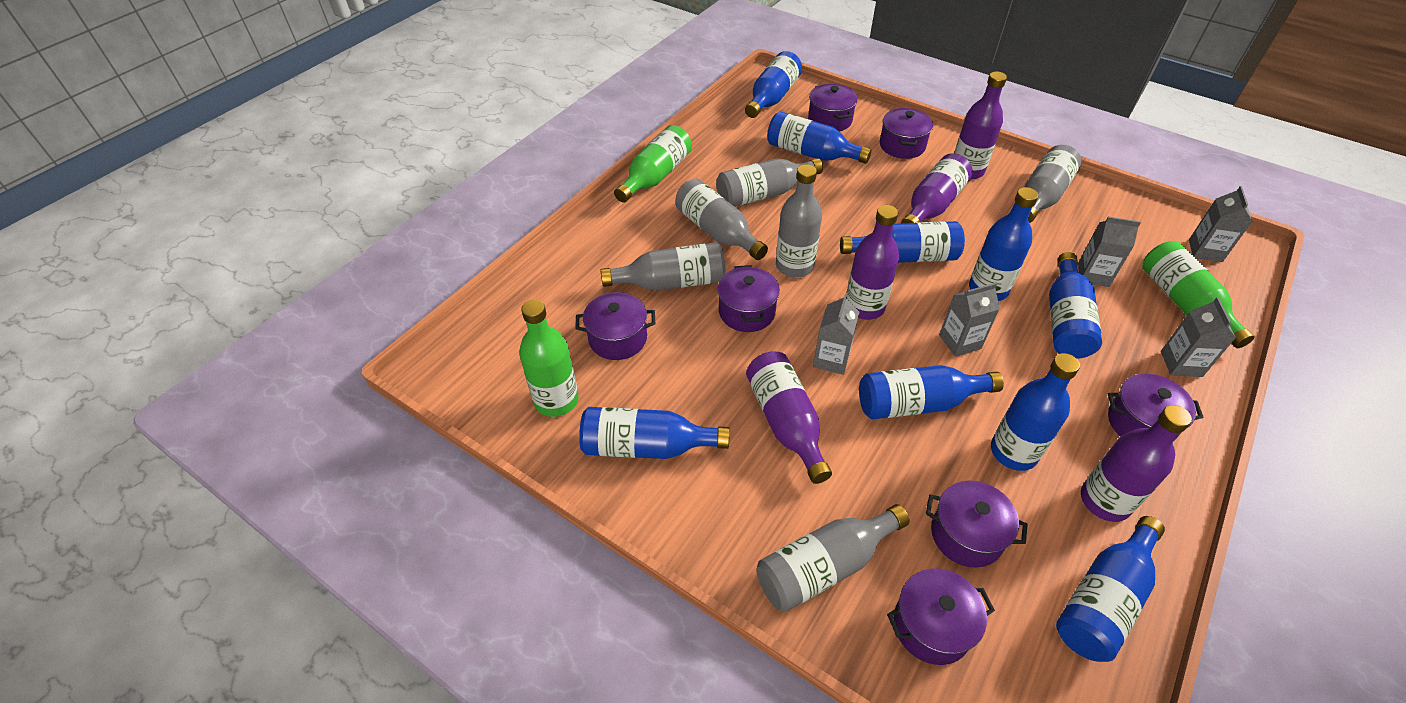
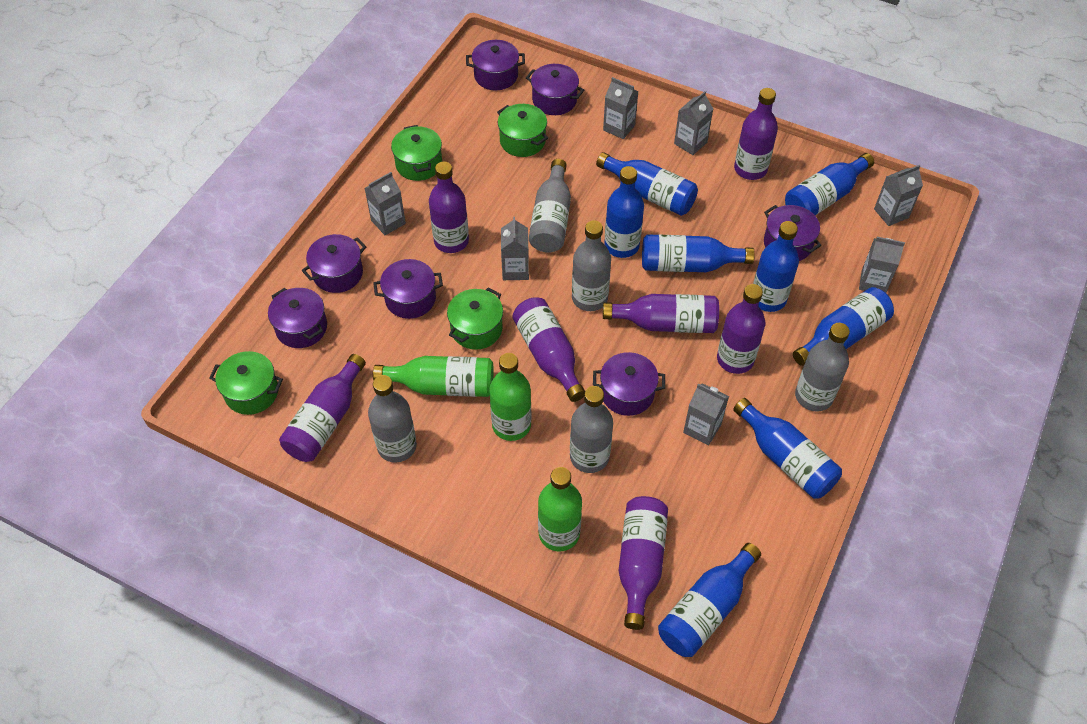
blue bottle: [579,407,730,459] [745,51,802,118] [767,111,872,164] [840,221,965,263] [859,365,1004,419] [969,187,1038,301] [991,353,1080,471] [1049,252,1102,359] [1056,516,1165,662] = 9 -> [596,152,698,216] [604,166,644,258] [642,234,755,272] [658,543,761,657] [733,398,842,499] [753,221,799,312] [785,153,874,216] [793,287,894,366] = 8
green pot: none = 0 -> [209,351,283,415] [391,125,442,181] [447,287,503,350] [497,104,548,157] = 4
grey bottle: [600,242,726,291] [675,179,768,260] [716,158,823,207] [756,504,910,612] [776,164,822,278] [1024,145,1082,223] = 6 -> [368,375,417,463] [529,159,571,253] [570,386,613,473] [572,220,611,311] [795,323,850,412] = 5
grey carton: [813,293,859,375] [939,283,1000,357] [1078,216,1141,287] [1161,297,1236,377] [1189,186,1253,262] = 5 -> [364,172,406,235] [501,217,529,280] [603,77,639,139] [674,91,713,155] [683,383,729,446] [859,237,905,293] [874,165,923,226] = 7
purple bottle: [746,351,832,484] [847,205,899,320] [901,153,973,223] [954,71,1007,180] [1081,405,1192,522] = 5 -> [279,354,366,462] [429,162,469,253] [512,297,585,402] [603,294,719,333] [618,496,668,630] [717,284,765,374] [734,88,778,180] = 7

